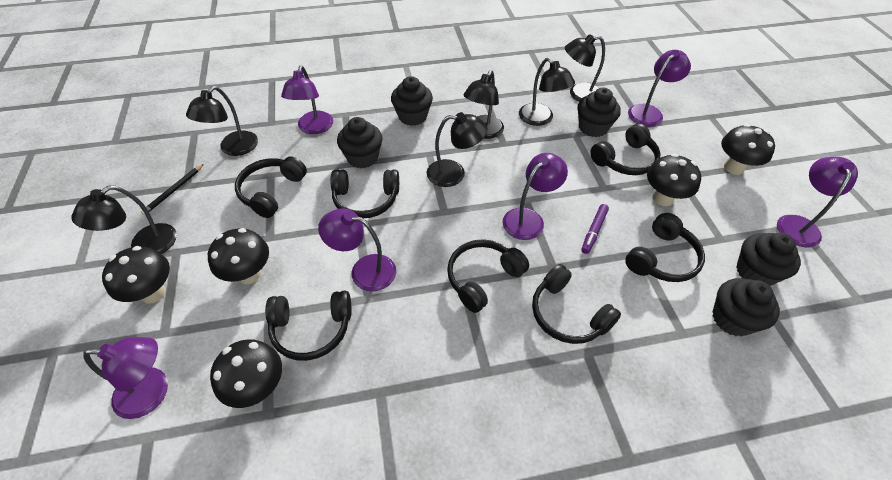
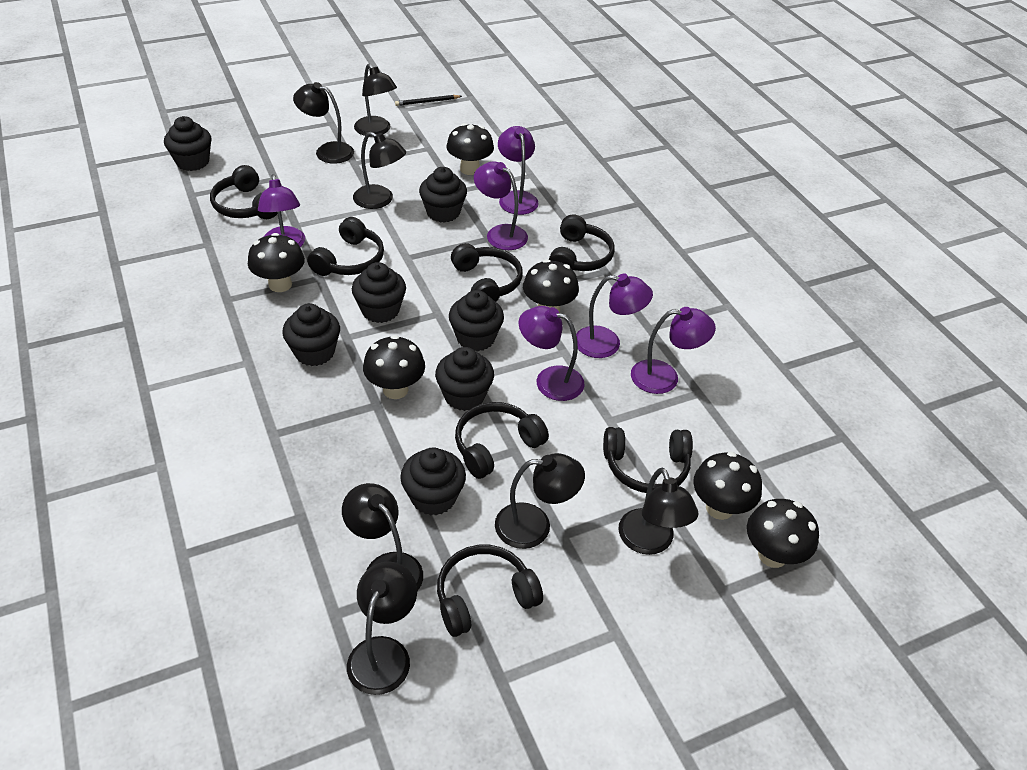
black cupcake: [337,117,383,168] [391,76,433,126] [577,88,621,137] [713,278,780,337] [736,233,801,286] = 5 -> [164,116,212,171] [282,303,340,366] [352,262,406,323] [400,447,466,516] [419,167,467,223] [435,347,494,411] [449,290,504,351] = 7
black lamp: [71,185,177,254] [186,86,258,156] [426,112,487,187] [463,70,504,139] [519,58,575,126] [565,34,605,101] = 6 -> [293,82,354,164] [342,483,423,591] [347,561,417,695] [353,132,406,209] [354,64,397,137] [495,453,585,549] [619,468,698,555] = 7
black mushroom: [102,246,170,304] [208,228,269,284] [210,339,282,408] [647,154,701,206] [721,124,775,175] = 5 -> [248,233,305,292] [363,335,425,399] [446,123,494,175] [523,259,579,313] [693,452,762,520] [747,499,819,568] = 6
purple marker: [581,204,609,254] = 1 -> none = 0

